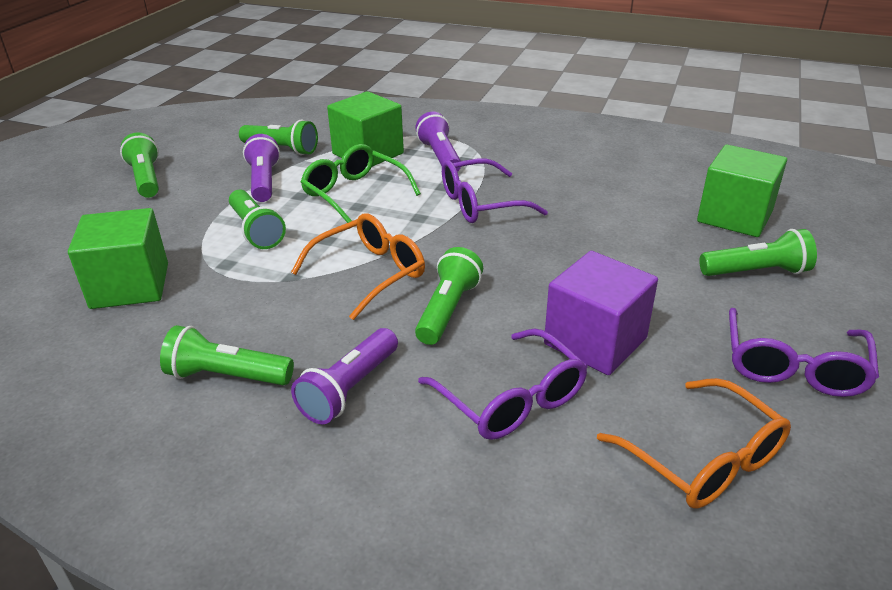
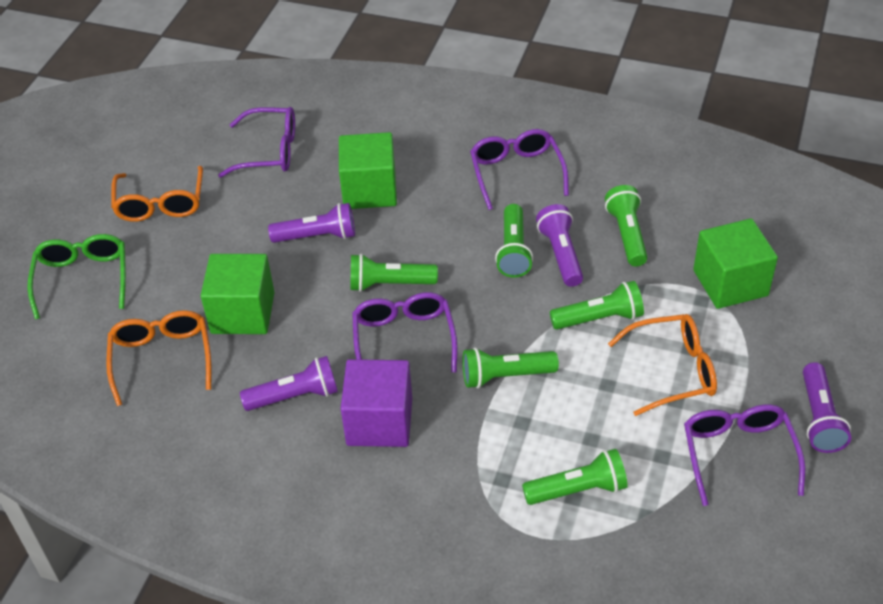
orange glasses: [291,213,425,320] [597,378,791,509] = 2 -> [106,310,211,406] [111,166,203,222] [608,314,717,416] = 3
purple flashlight: [243,134,280,202] [291,328,398,424] [415,112,461,172] = 3 -> [240,356,338,411] [268,203,355,243] [536,204,583,287] [803,362,851,453] = 4
purple glasses: [418,329,588,440] [442,159,548,223] [729,308,879,397] = 3 -> [218,107,295,178] [352,292,458,372] [470,129,569,210] [684,404,805,506] = 4

